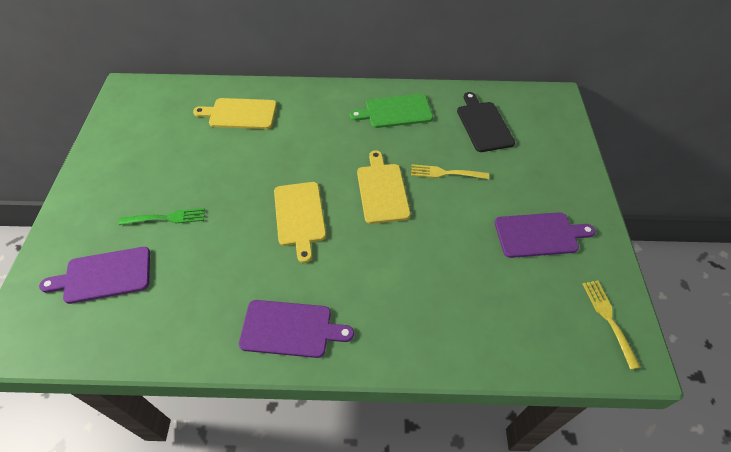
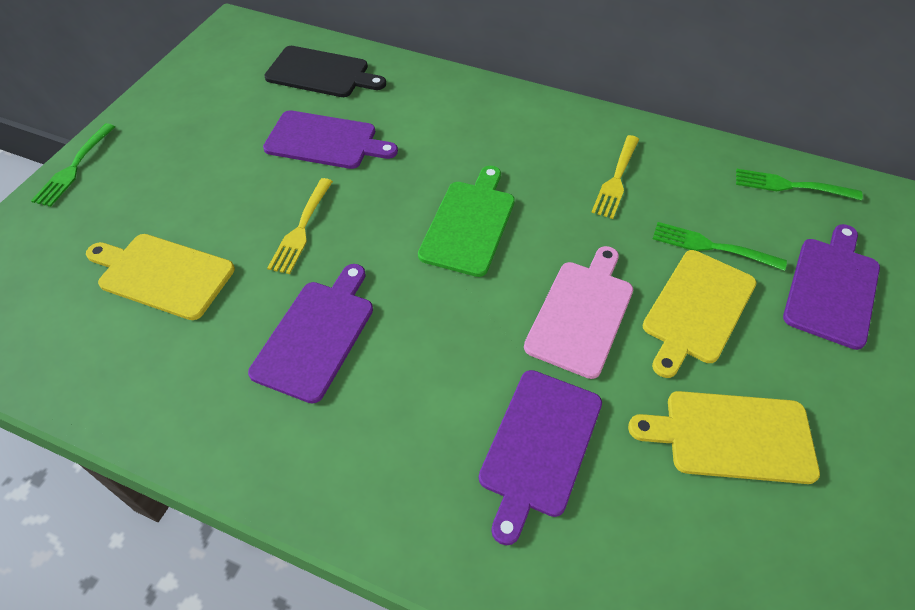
green fork: [118,208,205,225] = 1 -> [31,123,115,207] [653,222,787,271] [736,169,863,200] = 3
pink cutting board: none = 0 -> [524,246,633,379] = 1
purple cutting board: [39,247,150,304] [239,300,354,358] [495,212,595,258] = 3 -> [248,264,373,404] [263,110,398,169] [479,370,602,545] [783,224,880,350] = 4

